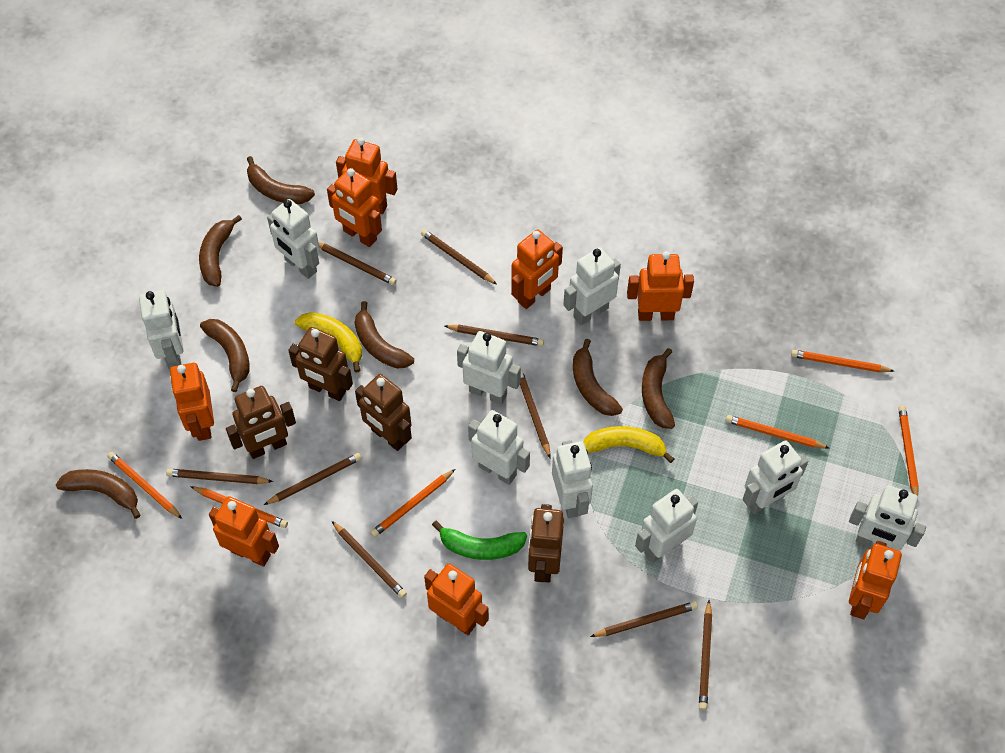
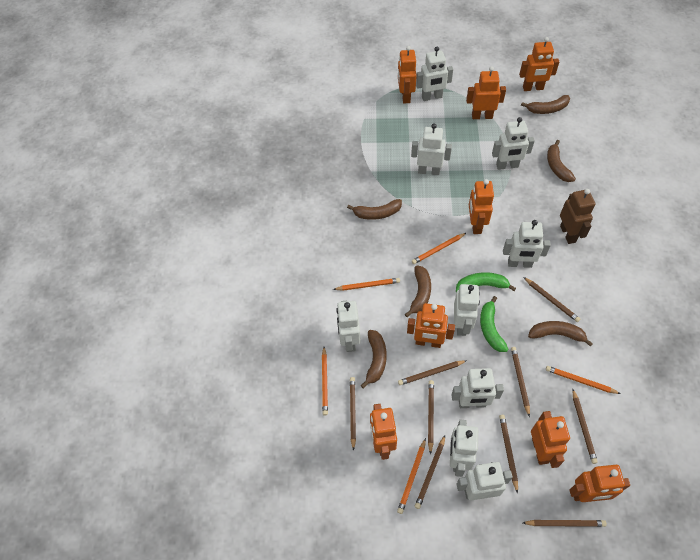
brown banana: [56,469,141,519] [199,215,242,287] [200,319,250,392] [247,156,315,204] [355,301,414,369] [573,339,623,416] [642,348,675,429] = 7 -> [347,199,402,220] [361,330,387,389] [405,265,431,317] [521,95,570,114] [528,321,593,347] [547,140,576,182] = 6
brown robot: [226,386,296,459] [288,327,353,401] [355,374,412,451] [528,504,564,582] = 4 -> [560,189,595,244] = 1
green banana: [432,521,527,560] = 1 -> [456,272,516,292] [480,296,508,352] = 2
orange pencil: [107,452,182,519] [190,486,288,528] [370,469,455,537] [726,415,829,449] [791,350,894,372] [898,405,919,496] = 6 -> [322,347,328,416] [333,278,400,291] [397,438,426,514] [412,233,466,264] [546,366,621,394] = 5
yellow banana: [295,312,362,373] [584,426,674,463] = 2 -> none = 0

